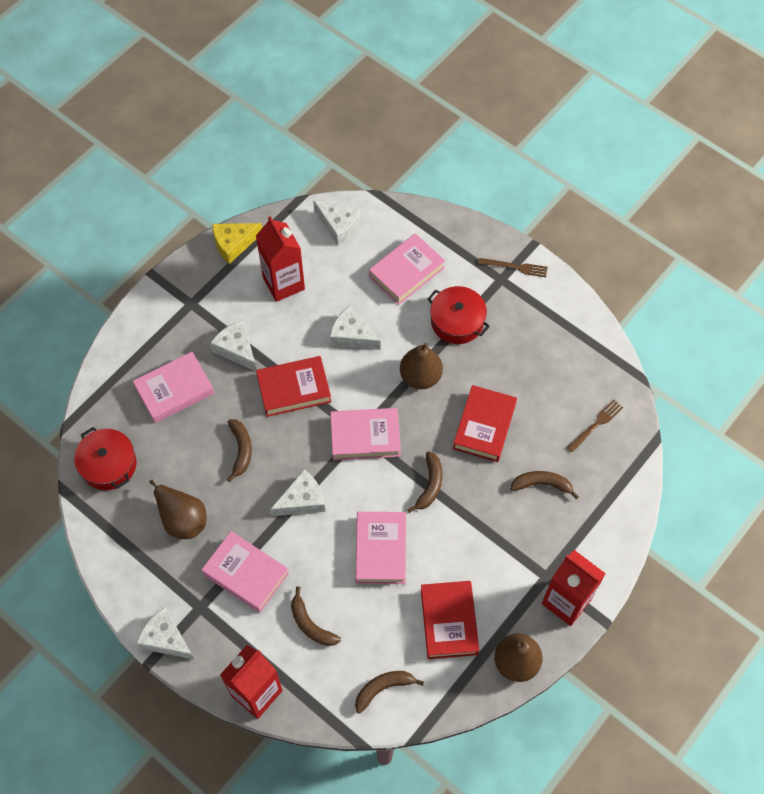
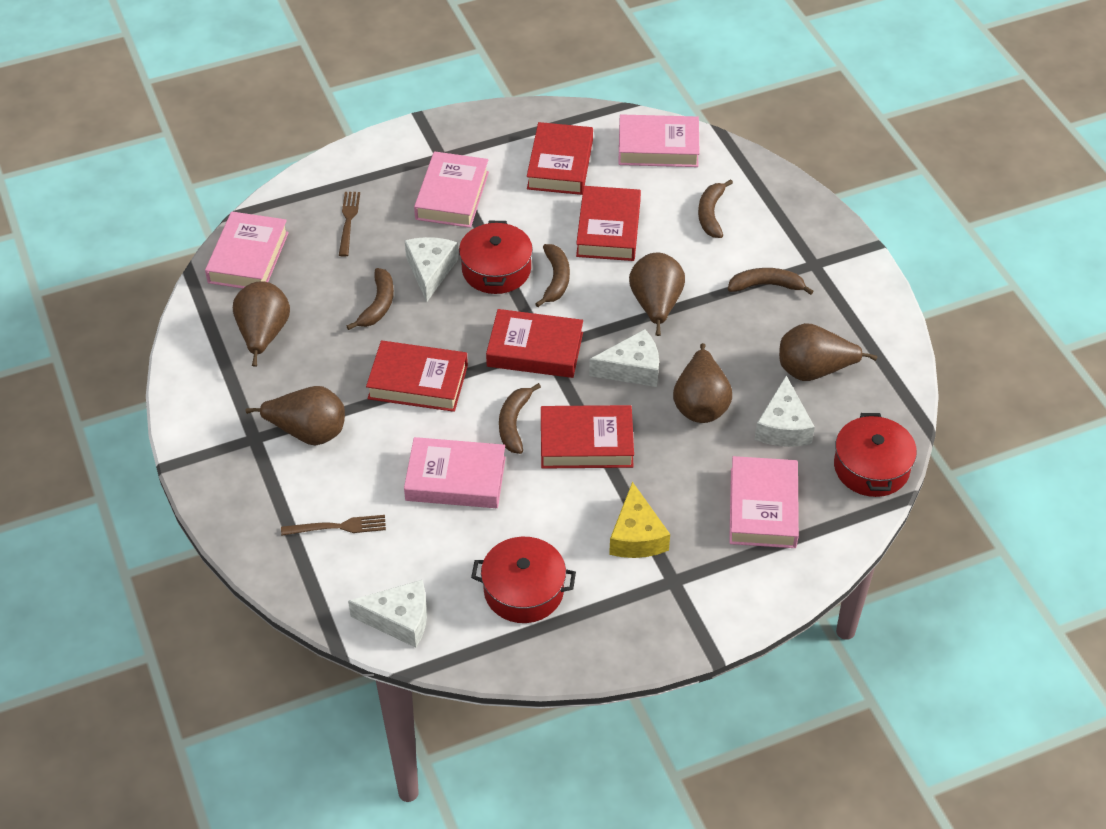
brown pear: [149,480,207,539] [400,343,443,389] [494,634,543,682] = 3 -> [233,281,290,367] [246,386,345,446] [629,253,685,336] [673,343,732,423] [779,323,877,381] = 5
red book: [256,356,331,417] [421,581,479,659] [453,385,517,462] = 3 -> [366,341,468,412] [486,309,583,378] [527,122,593,195] [541,405,634,469] [576,186,641,261] = 5
red carton: [220,645,283,719] [256,216,305,302] [542,550,606,626] = 3 -> none = 0
red pot: [74,427,136,490] [427,286,490,344] = 2 -> [459,221,533,294] [471,537,576,623] [834,413,917,497] = 3
white cheese: [136,607,195,660] [210,320,257,371] [270,469,325,516] [313,201,361,246] [330,306,381,350] = 5 -> [348,580,427,648] [405,237,458,302] [589,329,659,387] [755,376,815,447] = 4

